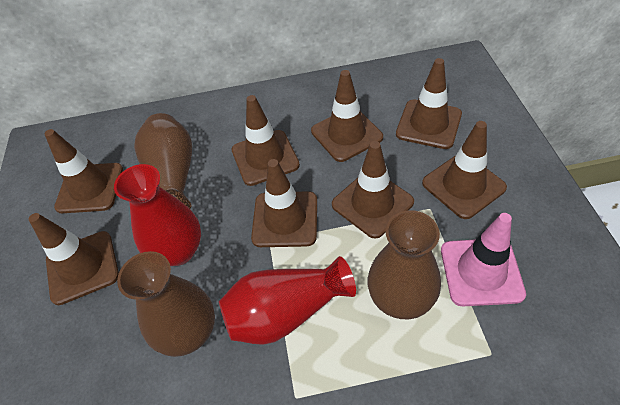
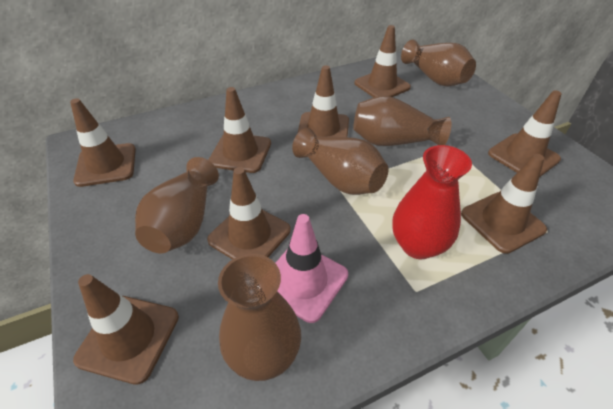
brown vase: [117,251,215,357] [134,113,192,209] [367,210,441,319] = 3 -> [135,157,219,253] [218,254,301,381] [292,128,389,195] [353,96,451,146] [401,40,476,87] = 5
red vase: [114,164,201,266] [219,256,356,345] = 2 -> [392,145,472,259] = 1

